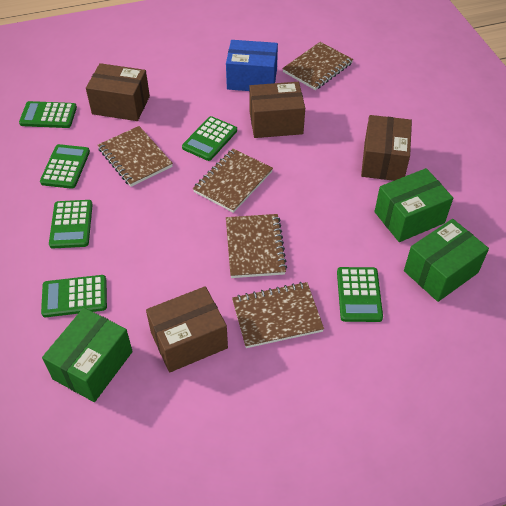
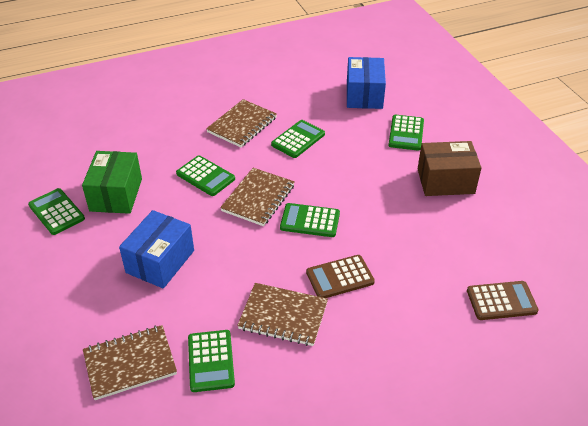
blue box: [226,40,278,91] = 1 -> [119,210,194,289] [347,57,386,109] = 2
brown box: [86,63,150,121] [146,286,228,373] [249,82,305,138] [361,115,412,181] = 4 -> [418,141,482,196] = 1
brown calculator: none = 0 -> [306,255,375,298] [467,281,538,320] = 2
brown notebook: [98,126,173,187] [193,148,273,213] [226,214,287,278] [232,282,324,348] [282,42,353,90] = 5 -> [83,325,177,400] [206,99,277,147] [220,168,295,226] [237,283,328,346] = 4
green box: [42,308,133,402] [374,168,453,242] [404,219,489,302] = 3 -> [82,151,142,214] = 1

